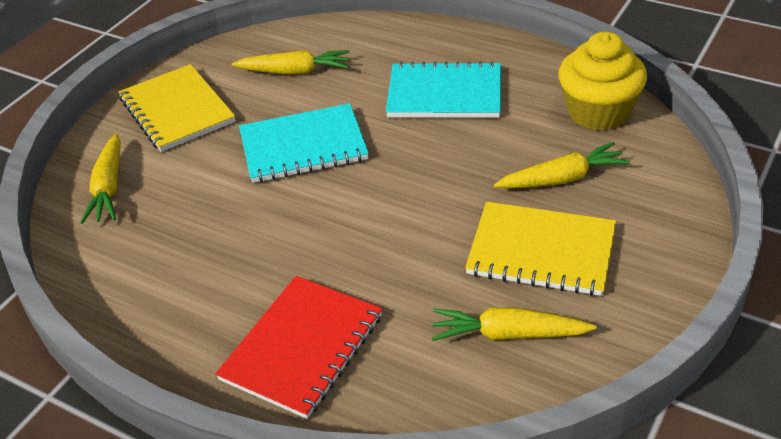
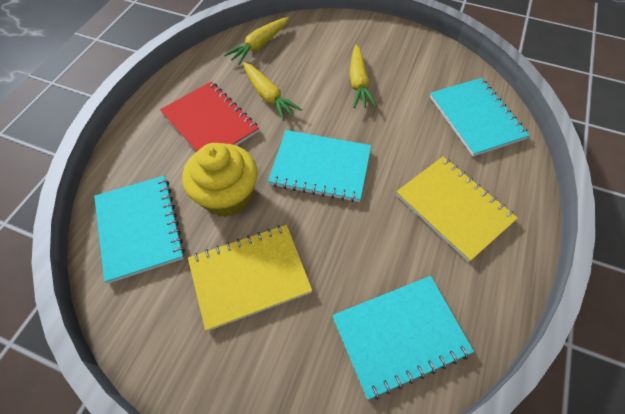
turquoise notebook: [239,103,369,183] [386,61,501,118] = 2 -> [94,176,185,283] [268,130,371,202] [332,276,474,400] [430,78,530,156] = 4
yellow carrot: [80,134,121,224] [232,50,350,75] [432,307,597,341] [494,142,630,188] = 4 -> [224,17,289,65] [243,62,302,121] [350,45,377,108] = 3

